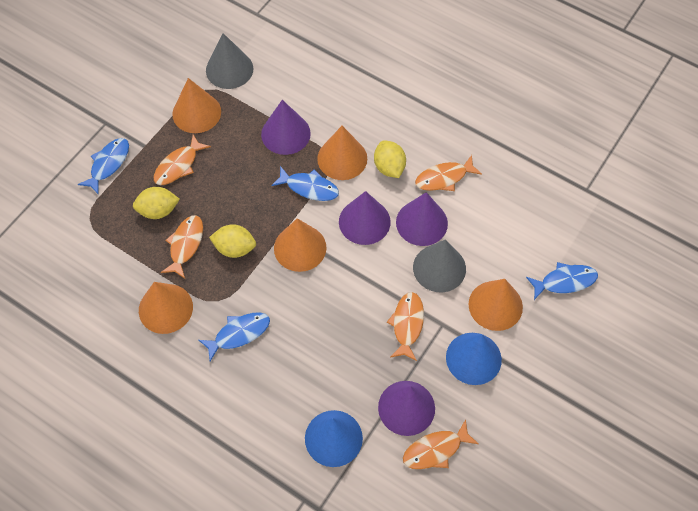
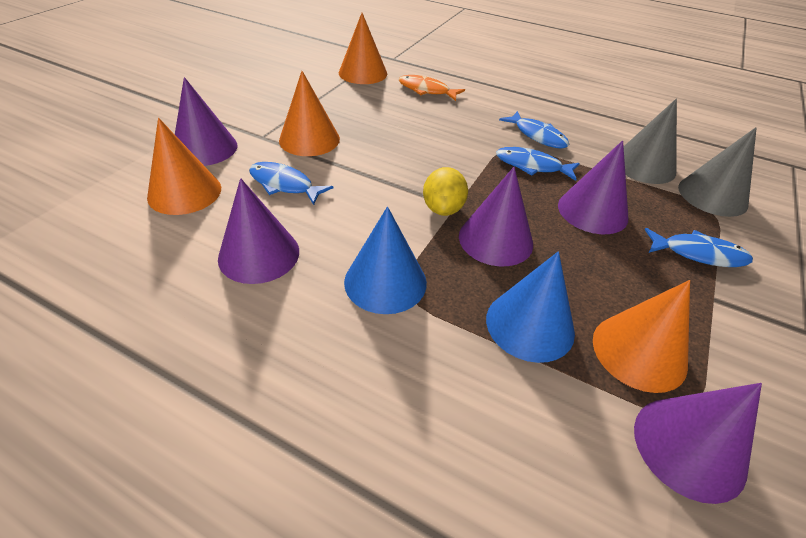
orange cone: [139,282,193,334] [172,78,221,133] [274,218,327,272] [317,126,367,180] [468,279,523,331] = 5 -> [147,118,221,215] [279,71,340,156] [339,13,387,84] [593,280,690,393] = 4
orange fish: [154,135,211,185] [161,215,203,279] [387,292,424,361] [403,419,478,469] [415,155,482,191] = 5 -> [398,75,465,101] = 1
purple cone: [261,100,311,155] [339,191,391,245] [378,381,435,436] [396,192,448,246] = 4 -> [175,77,238,166] [218,178,299,284] [459,167,533,266] [558,140,628,234] [634,383,762,504] = 5
yellow lemon: [133,187,180,219] [209,224,256,258] [374,140,406,178] = 3 -> [423,167,468,216] = 1

